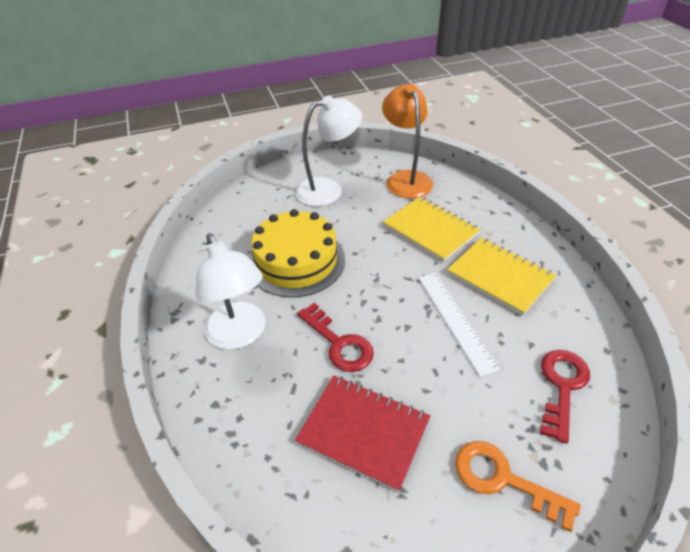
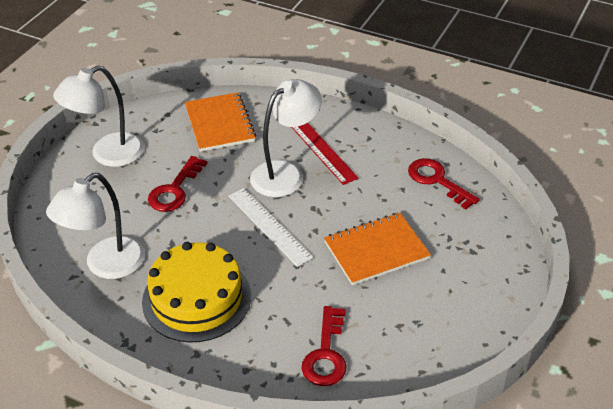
orange key: [455,441,581,532] = 1 -> none = 0
orange lamp: [382,84,433,198] = 1 -> none = 0
orange notebook: none = 0 -> [185,92,256,152] [324,213,431,285] = 2
red key: [297,303,374,372] [540,350,590,444] = 2 -> [148,156,207,212] [302,306,346,386] [408,158,480,210] = 3
red notebook: [295,375,430,492] = 1 -> none = 0
red ruler: none = 0 -> [291,123,359,185] = 1
white lamp: [195,233,265,350] [295,95,362,206] = 2 -> [46,173,145,279] [53,66,144,167] [250,79,322,197] = 3
yellow notebook: [383,197,481,262] [447,238,556,315] = 2 -> none = 0

